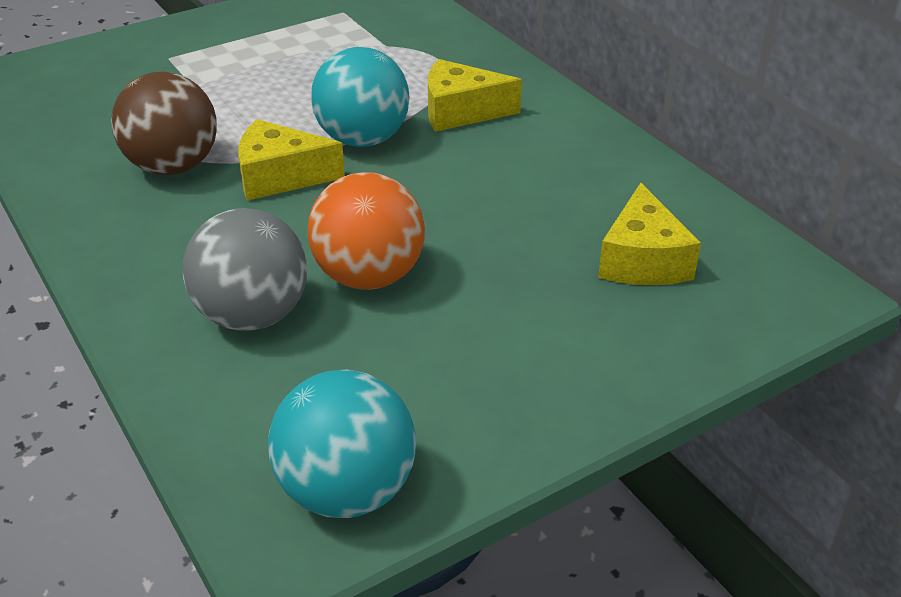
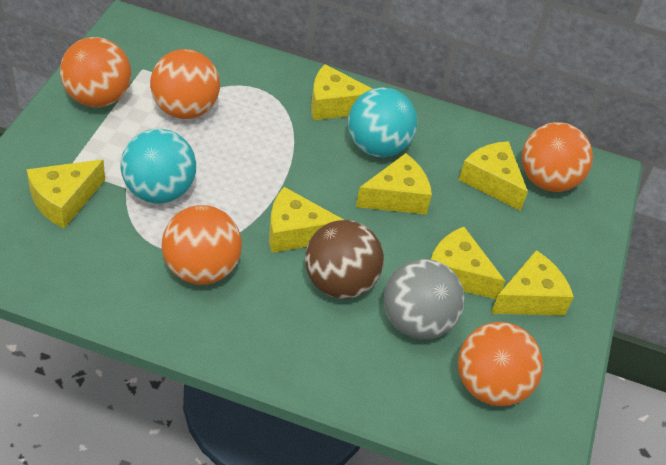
orange ball: [307,172,425,290] = 1 -> [60,37,131,107] [150,49,220,119] [162,205,242,285] [458,322,543,406] [522,122,593,192] = 5
yellow cheese: [238,119,345,201] [428,59,522,132] [598,183,701,285] = 3 -> [27,159,105,228] [269,187,344,253] [311,64,372,120] [356,153,432,214] [431,227,505,299] [459,141,528,211] [491,250,574,316] = 7

